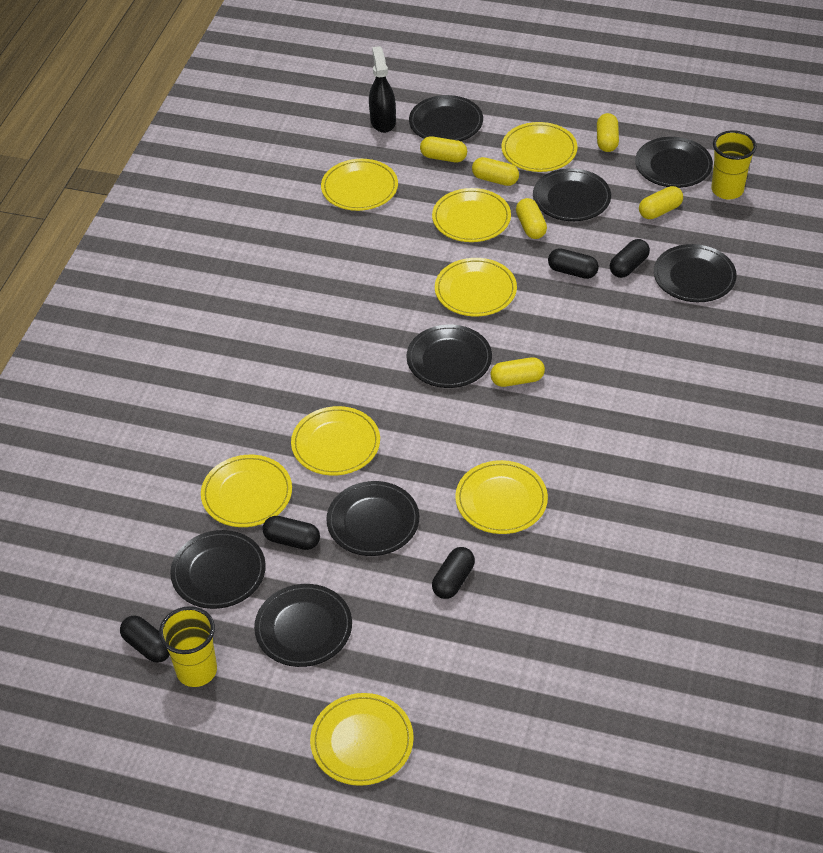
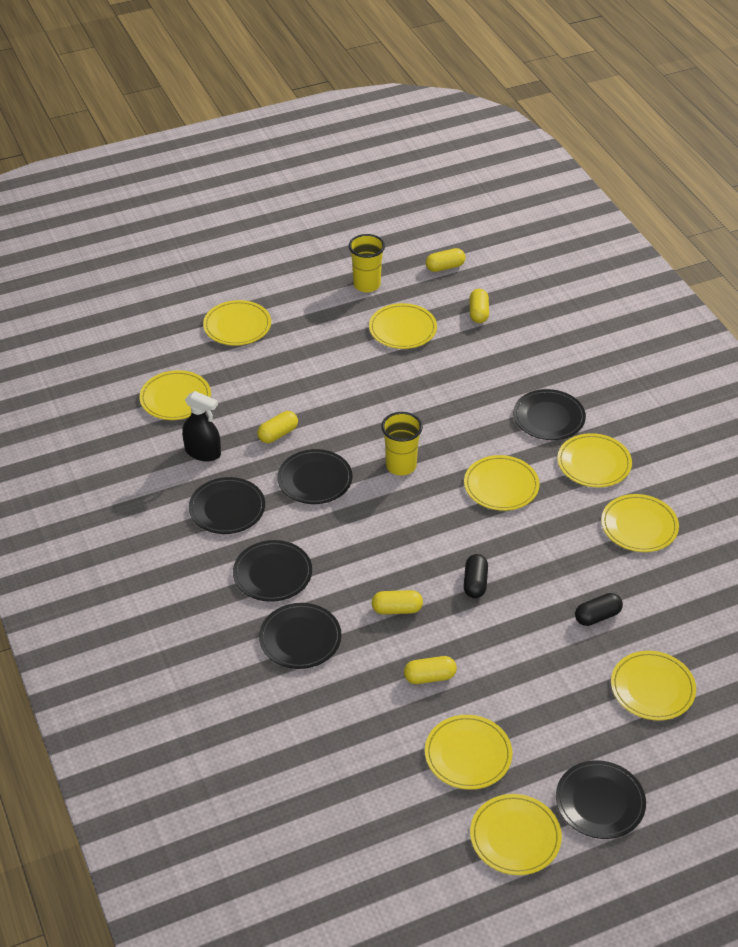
black capsule: [120,616,170,663] [262,516,320,550] [432,547,475,599] [548,248,599,279] [610,239,650,278] = 5 -> [464,554,488,598] [575,593,623,626] = 2
black plate: [170,530,266,609] [254,584,352,667] [326,481,419,556] [406,325,492,388] [409,95,483,141] [533,168,611,221] [635,137,713,188] [654,244,737,302] = 8 -> [189,477,265,534] [233,540,312,602] [259,603,341,669] [277,449,352,504] [513,389,586,440] [556,760,646,839] = 6
yellow capsule: [420,136,467,162] [472,157,519,186] [490,357,545,387] [516,198,547,239] [597,113,619,152] [639,186,683,219] = 6 -> [257,411,298,443] [372,590,423,614] [404,656,457,684] [426,248,465,272] [469,289,489,323] = 5
yellow plate: [201,455,292,527] [291,406,380,476] [310,693,414,786] [321,159,398,211] [432,188,511,242] [435,258,517,316] [455,460,548,534] [501,122,578,172] = 8 -> [139,370,211,420] [203,300,271,346] [369,303,437,349] [425,715,513,790] [464,455,540,511] [470,794,562,875] [557,433,632,487] [601,494,679,552] [611,651,696,721] = 9

